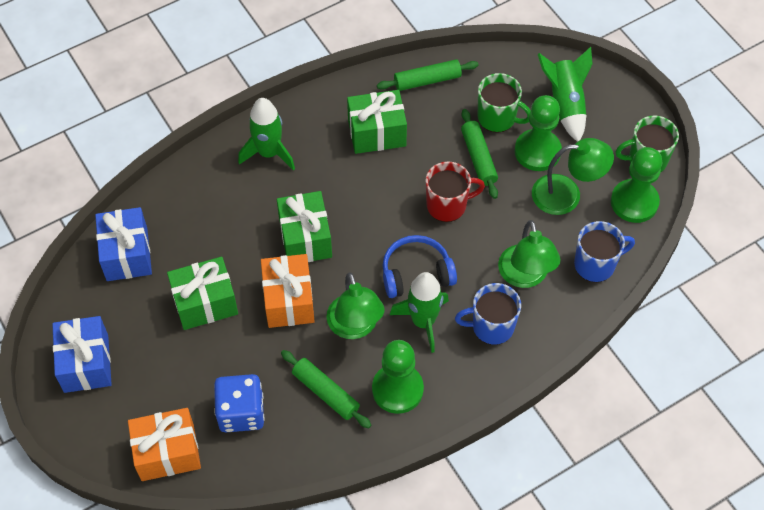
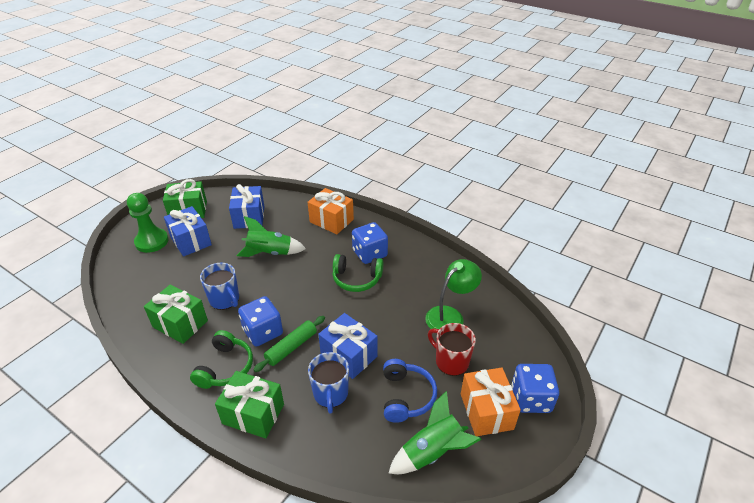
blue dice: [214,374,264,432] = 1 -> [238,296,283,347] [352,222,388,264] [512,364,559,413] = 3
blue gift: [52,316,112,393] [95,207,152,281] = 2 -> [164,206,212,257] [229,184,264,229] [318,313,378,379] = 3
green headphones: none = 0 -> [190,330,253,389] [333,254,383,292] = 2
green lamp: [326,273,385,339] [498,220,561,288] [532,138,614,215] = 3 -> [425,259,482,329] = 1
green mug: [478,73,531,133] [616,115,679,172] = 2 -> none = 0
green pawn: [372,340,424,414] [515,95,562,171] [611,147,662,223] = 3 -> [127,193,169,253] = 1
green rocket: [238,98,295,170] [390,272,449,353] [538,47,593,142] = 3 -> [237,216,306,257] [388,391,482,474] = 2
green rolling pin: [281,350,371,428] [377,59,478,91] [461,109,498,199] = 3 -> [253,316,325,372] = 1

